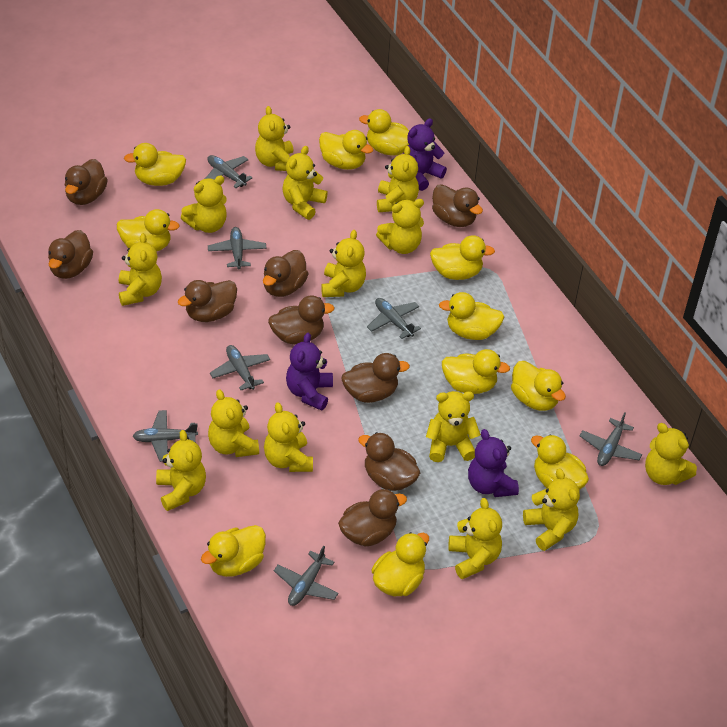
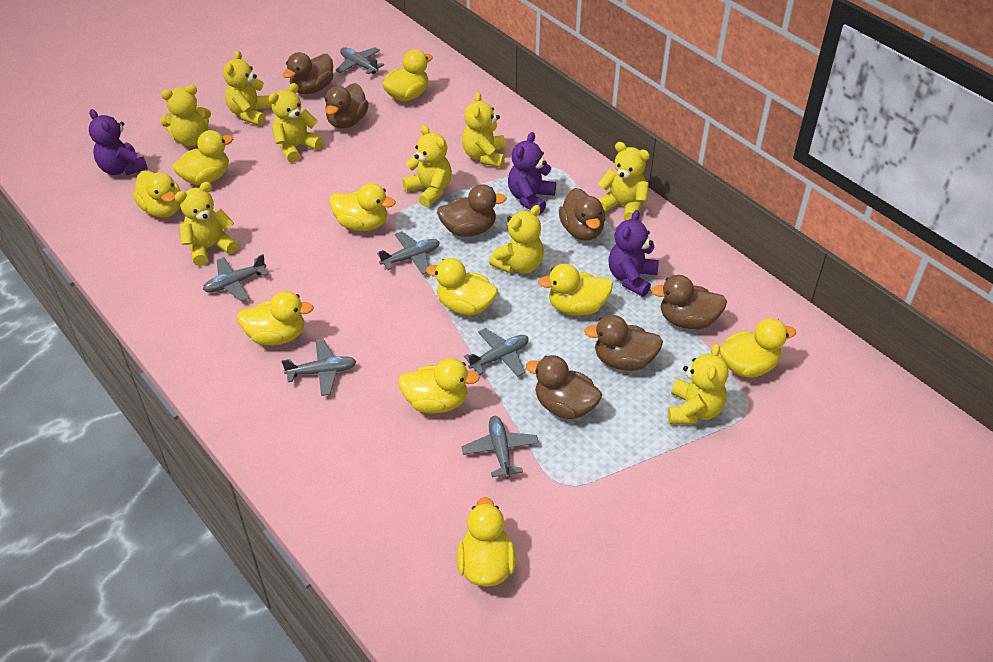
brown duck: [48,230,93,279] [65,159,108,205] [178,280,237,322] [263,250,309,297] [268,296,334,344] [338,489,407,546] [342,353,410,403] [358,432,420,491] [432,184,483,227] = 9 -> [283,52,334,94] [325,83,369,129] [437,184,507,237] [526,355,602,419] [559,188,605,241] [584,315,663,371] [651,275,727,329] = 7
grey plane: [133,410,198,462] [205,155,252,188] [208,227,267,269] [210,345,270,390] [274,545,339,606] [367,298,421,339] [580,412,642,466] = 7 -> [203,254,268,302] [282,340,356,396] [336,47,384,74] [377,231,440,275] [462,416,539,479] [464,328,529,377] = 6
yellow duck: [117,209,180,252] [124,143,186,186] [201,525,266,577] [319,130,374,170] [359,109,410,156] [372,532,429,596] [430,235,495,280] [439,292,504,340] [442,349,510,394] [511,361,566,411] [531,435,589,490] = 11 -> [133,171,180,217] [172,130,233,185] [237,291,314,345] [329,183,395,231] [382,49,433,101] [398,358,480,413] [426,258,498,315] [457,497,516,587] [538,264,613,315] [720,318,796,378] = 10
yellow teddy bear: [119,233,162,306] [156,430,206,511] [181,175,227,233] [208,389,259,457] [255,106,294,171] [264,402,313,472] [282,146,328,220] [321,230,366,297] [376,199,424,254] [377,146,419,212] [426,391,481,462] [448,498,502,579] [523,469,580,551] [645,423,697,485] = 14 -> [160,85,211,146] [175,182,238,266] [223,51,272,126] [268,83,323,163] [402,125,452,207] [462,92,506,168] [489,205,544,274] [598,142,650,220] [668,344,728,424] = 9

